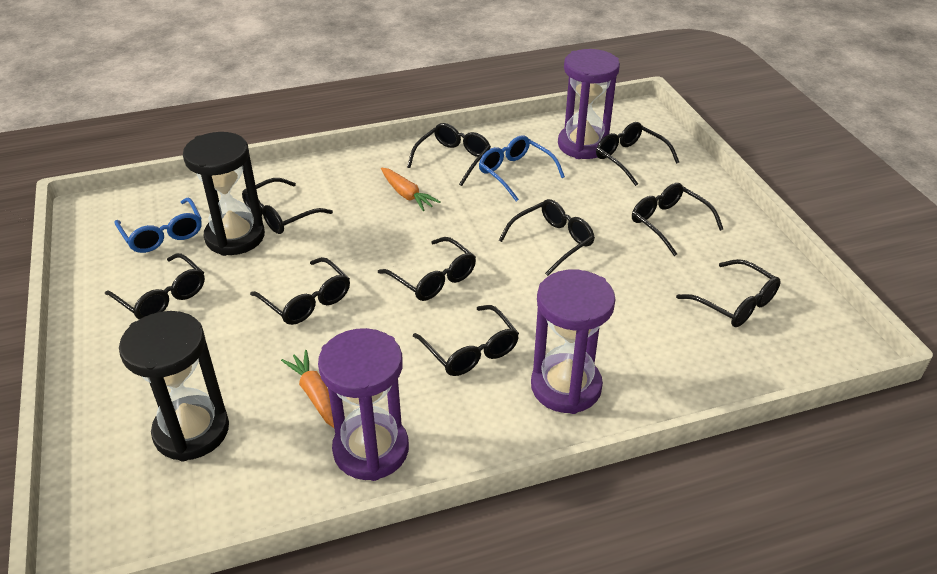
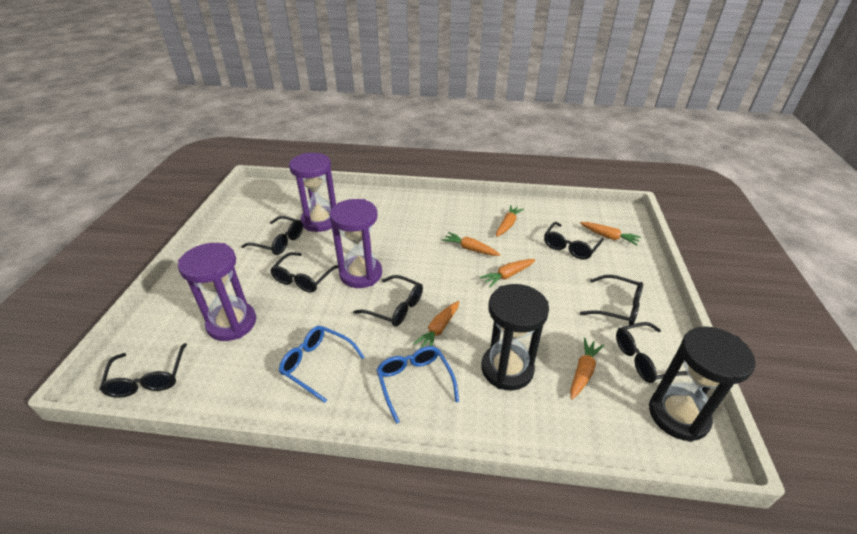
black glasses: [105,253,205,319] [242,178,333,234] [250,257,350,325] [378,237,476,301] [407,123,491,186] [413,305,519,376] [499,199,595,276] [596,122,679,186] [632,183,723,256] [676,259,781,327] = 10 -> [99,343,187,398] [241,216,303,255] [270,252,338,292] [353,275,423,327] [544,222,604,260] [580,275,643,325] [616,322,687,383] = 7
orange carrot: [281,350,334,428] [381,168,440,211] = 2 -> [413,301,459,348] [442,232,500,256] [479,259,535,287] [496,205,524,237] [570,338,604,400] [580,222,641,245] = 6

